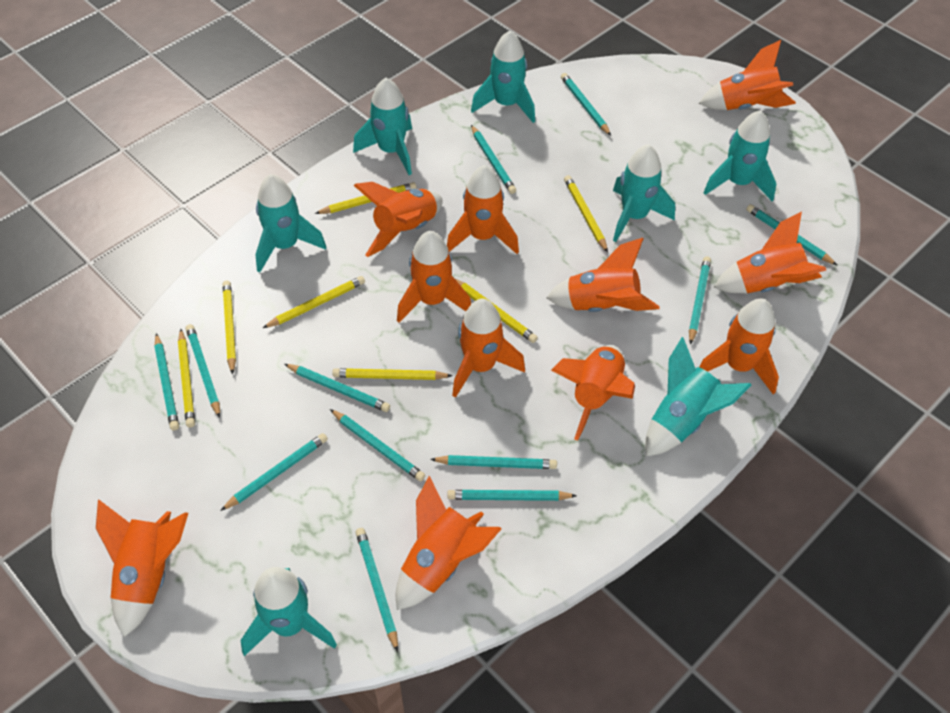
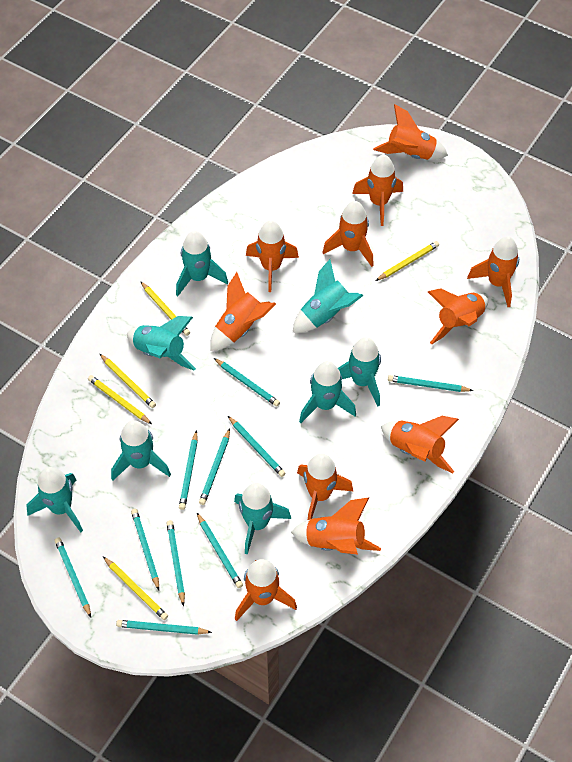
turquoise pencil: [154,333,179,431] [186,324,220,418] [220,433,328,511] [284,364,390,412] [330,409,425,481] [355,528,398,652] [430,455,557,469] [447,490,577,501] [471,125,516,194] [561,73,611,136] [689,256,711,345] [746,204,837,265] = 12 -> [55,537,91,617] [116,620,212,635] [131,509,159,590] [166,520,185,606] [179,430,198,510] [197,513,243,588] [199,428,230,505] [214,358,280,407] [228,416,286,477] [388,375,473,392] = 10
turquoise rocket: [241,567,337,656] [255,174,326,273] [353,78,412,175] [471,31,535,123] [613,144,675,242] [645,337,751,456] [703,110,776,201] = 7 -> [26,467,83,532] [111,420,171,481] [127,316,196,371] [176,231,228,296] [234,483,291,554] [293,259,363,333] [299,361,356,423] [338,337,381,407] = 8
yellow pencil: [178,329,195,428] [223,281,236,375] [263,276,365,328] [315,182,416,214] [332,368,453,380] [454,278,538,343] [564,175,608,253] = 7 -> [88,375,152,424] [100,354,156,408] [103,557,168,620] [140,281,190,336] [376,241,439,281] = 5

